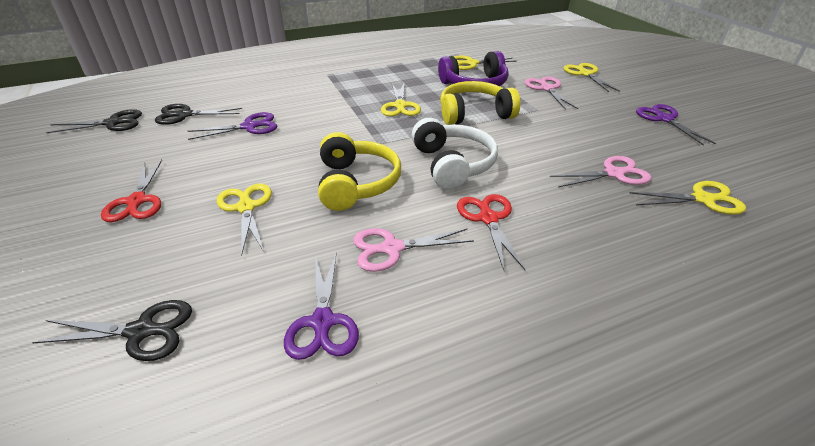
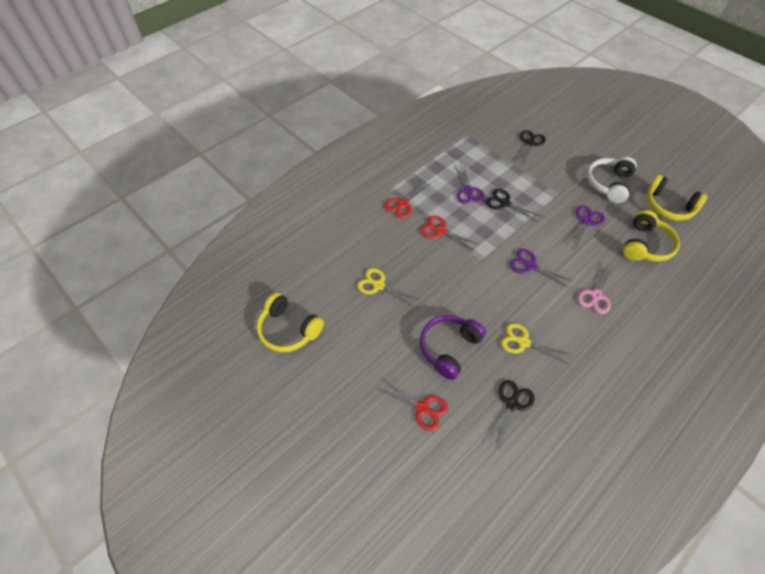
pink scissors: [353,228,474,272] [525,76,578,110] [550,156,651,188] = 3 -> [577,265,613,314] = 1
red scissors: [101,160,162,222] [457,194,525,270] = 2 -> [378,378,448,431] [384,182,429,219] [420,216,479,251] = 3
yellow headphones: [318,132,401,211] [440,81,520,125] = 2 -> [257,293,324,352] [623,210,680,262] [647,175,708,221] = 3
yellow scissors: [217,184,272,256] [381,83,421,116] [454,55,517,70] [563,63,620,92] [629,181,746,215] = 5 -> [357,268,420,307] [501,323,569,364] = 2

